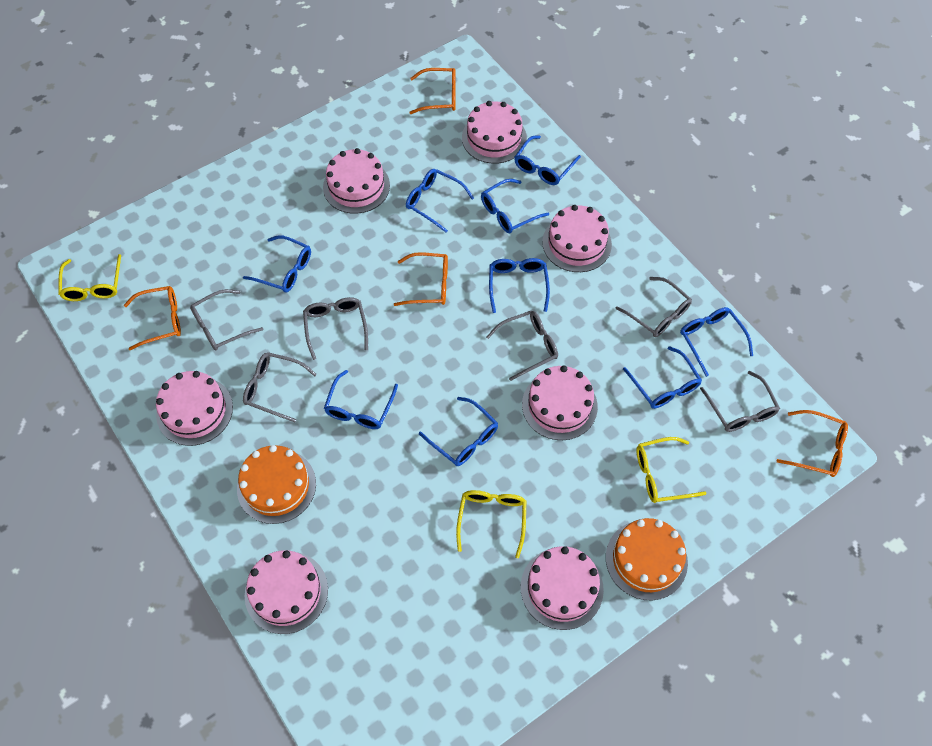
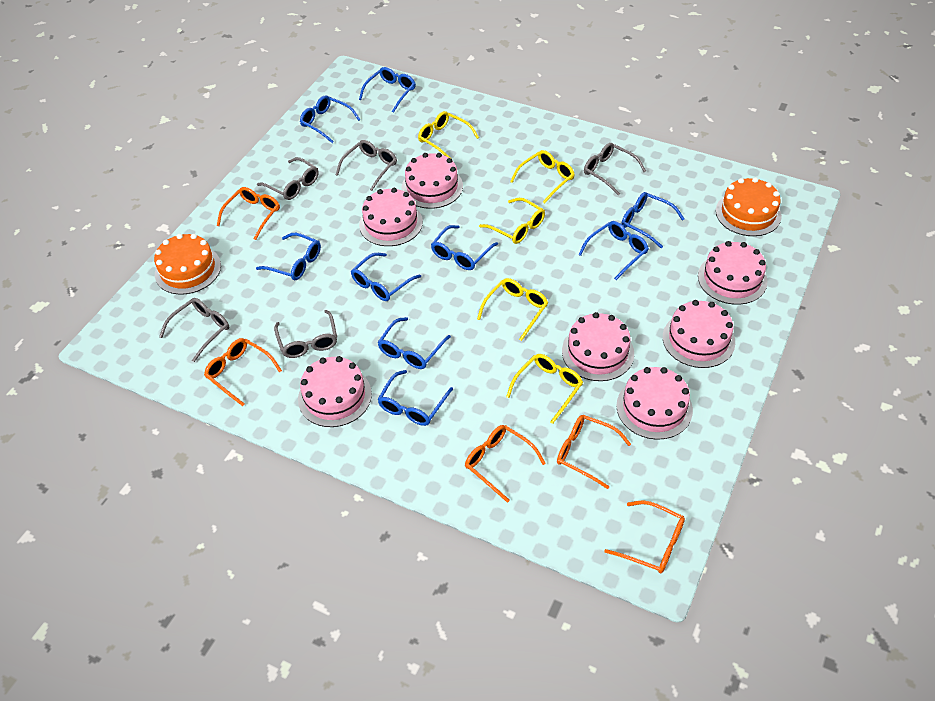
grey glasses: [190,289,263,351] [243,352,317,422] [303,297,368,360] [486,311,558,381] [616,277,692,337] [700,371,780,432] = 6 -> [159,298,229,362] [257,157,319,200] [274,310,337,358] [336,140,397,191] [584,143,646,196] = 5
orange glasses: [124,286,181,350] [394,252,448,306] [409,68,456,114] [777,410,848,477] = 4 -> [204,338,282,406] [217,187,280,240] [465,425,546,503] [557,415,631,489] [605,500,685,573] = 5
yellow glasses: [58,254,121,301] [456,490,526,558] [637,437,707,503] = 3 -> [418,111,479,158] [477,278,548,341] [479,198,545,244] [506,354,583,424] [510,150,575,204] = 5

